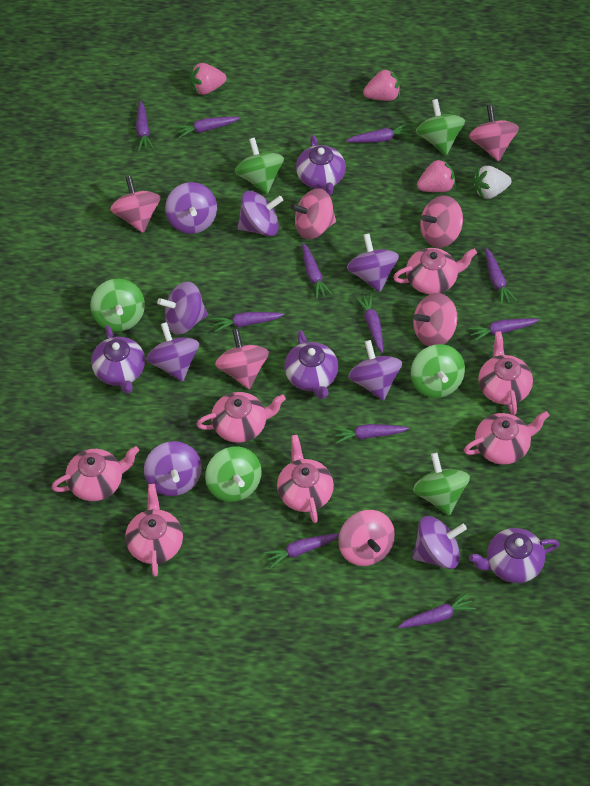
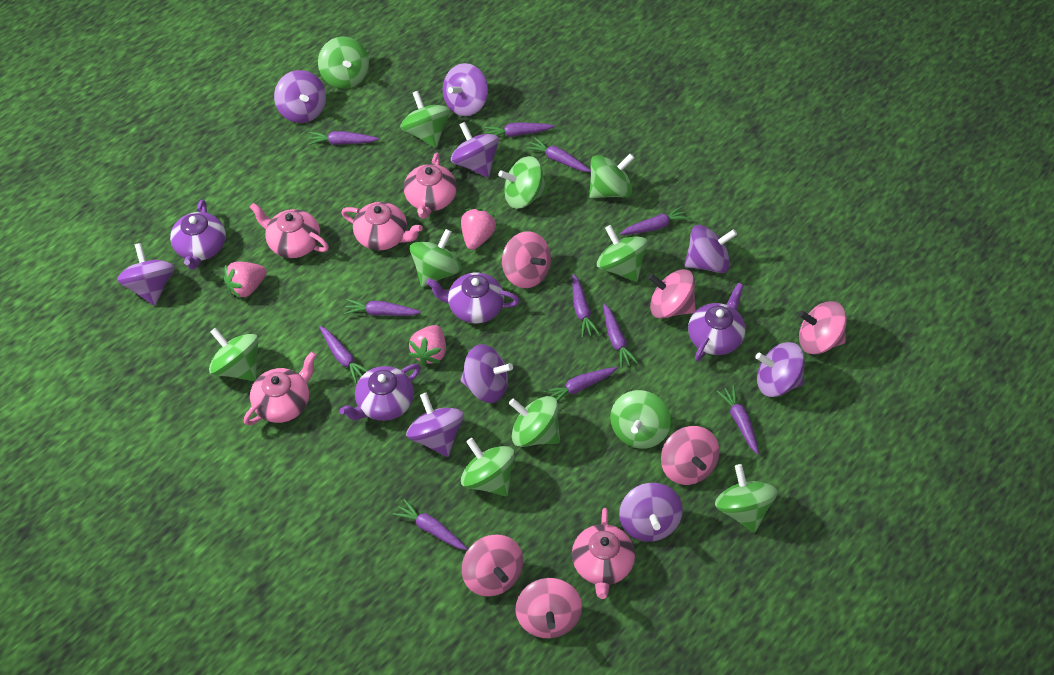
green spinning top: [90,279,145,332] [205,447,262,502] [235,137,284,194] [411,344,465,398] [413,452,470,516] [416,99,465,155] = 6 -> [209,328,258,381] [318,36,369,89] [400,91,450,148] [410,229,462,287] [461,438,515,496] [498,156,547,209] [509,396,560,447] [589,153,635,199] [597,225,648,282] [610,390,671,449] [715,464,778,533] = 11
pink spinning top: [110,176,161,233] [215,329,269,389] [290,188,336,239] [338,510,395,566] [413,293,457,347] [420,196,463,248] [469,105,519,161] = 7 -> [462,535,523,596] [502,231,551,288] [515,578,582,638] [648,269,696,319] [661,426,719,485] [798,301,847,354] = 6
pink teapot: [51,446,139,501] [125,484,183,577] [197,392,286,443] [277,435,334,523] [393,248,477,294] [464,411,550,465] [478,331,533,415] = 7 -> [244,351,316,425] [250,203,329,258] [341,202,423,250] [404,153,457,219] [572,508,635,599] = 5
purple spinning top: [144,441,202,496] [146,322,199,382] [157,281,208,335] [165,182,217,234] [237,191,283,236] [347,234,399,292] [348,340,402,401] [412,516,467,569] = 8 -> [117,243,175,306] [274,70,326,123] [406,393,464,457] [443,63,488,116] [451,122,499,177] [461,344,513,403] [619,483,683,542] [684,225,737,273] [755,342,805,397] = 9
white strawberry: [473,166,512,199] = 1 -> none = 0

